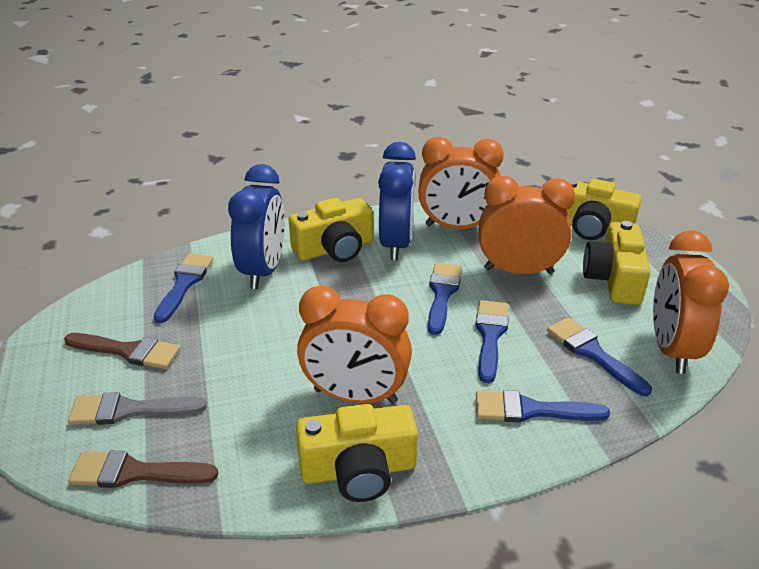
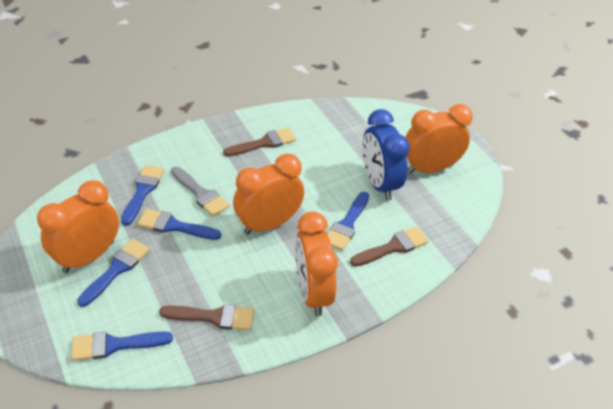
blue clock: [228,164,285,289] [378,142,416,260] = 2 -> [362,109,410,201] = 1
brown brush: [64,333,180,369] [68,451,218,488] = 2 -> [159,304,255,331] [223,128,296,157] [350,226,429,267] = 3
yellow camera: [288,198,373,262] [296,404,418,502] [566,179,641,240] [583,221,651,305] = 4 -> none = 0

